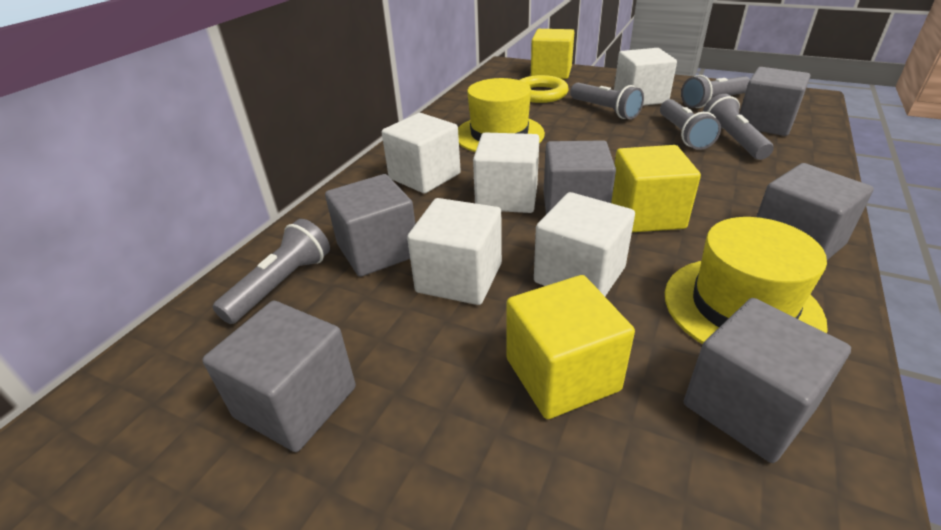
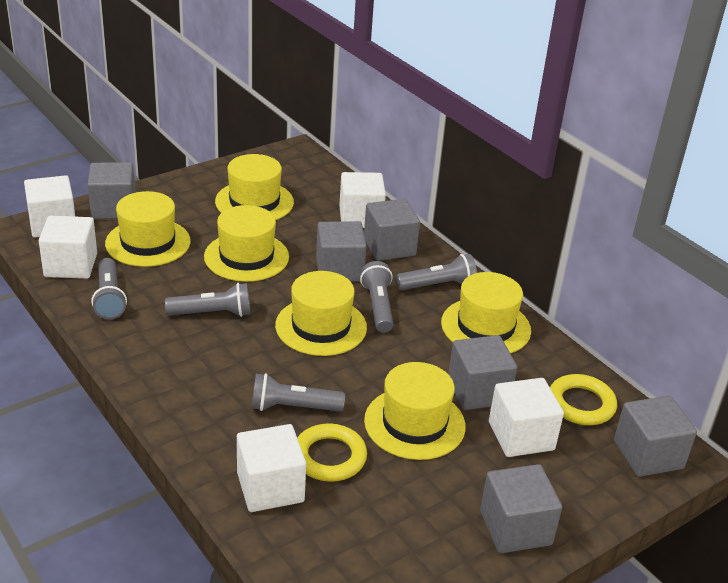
yellow cube: [506,275,635,419] [531,29,574,79] [611,145,701,232] = 3 -> none = 0
yellow hat: [458,78,545,152] [665,217,828,344] = 2 -> [105,191,191,267] [204,205,289,282] [215,154,294,220] [275,271,367,356] [364,362,466,460] [441,272,531,353] = 6
yellow ring: [520,75,569,103] = 1 -> [297,424,367,482] [550,374,617,425] = 2

